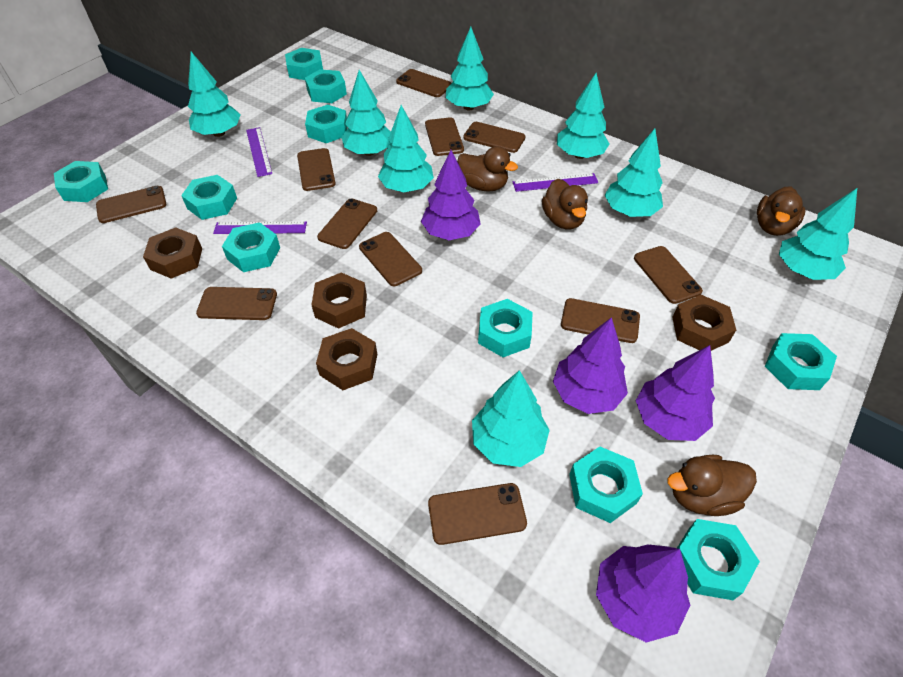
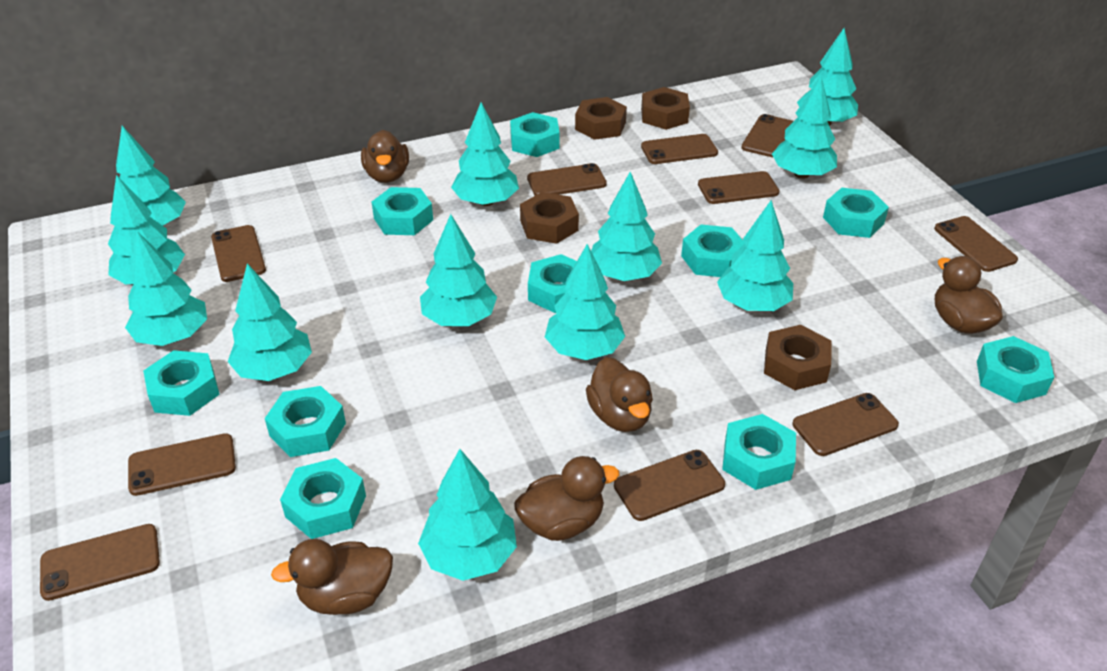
brown duck: [457,146,518,192] [542,179,588,229] [667,455,757,516] [757,186,805,236] = 4 -> [271,539,393,615] [361,130,409,183] [514,456,619,541] [586,357,653,432] [935,256,1003,334] = 5
brown phone: [96,186,166,223] [196,287,277,320] [297,148,336,191] [317,198,377,249] [359,232,422,286] [396,69,451,97] [425,118,464,156] [428,483,527,545] [463,122,525,153] [561,298,640,343] [634,246,703,304] = 11 -> [40,524,160,601] [128,433,236,496] [211,225,266,282] [527,163,607,195] [614,450,725,521] [641,134,718,164] [698,171,780,204] [741,114,793,157] [793,393,899,456] [934,216,1018,272] = 10
purple ruler: [213,221,307,234] [246,127,272,177] [513,173,598,192] = 3 -> none = 0
purple tree: [421,150,481,240] [553,317,628,414] [596,544,690,643] [636,345,715,441] = 4 -> none = 0
turquoise tree: [188,52,241,137] [342,70,391,156] [378,105,434,192] [446,27,494,110] [472,370,550,467] [557,73,610,159] [604,129,663,217] [779,188,857,280] = 8 -> [108,175,185,284] [116,126,186,226] [125,231,207,346] [228,263,312,381] [418,449,517,581] [420,214,497,326] [451,102,519,206] [545,244,625,360] [591,172,662,281] [717,200,793,311] [772,77,837,179] [797,28,858,126] = 12

